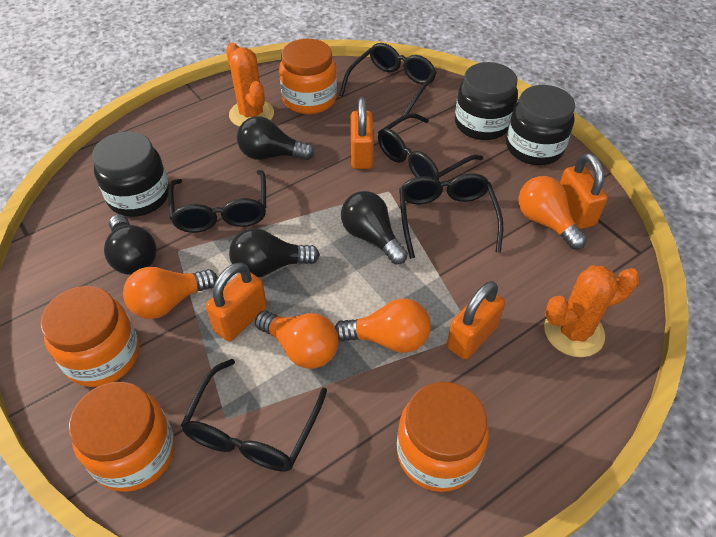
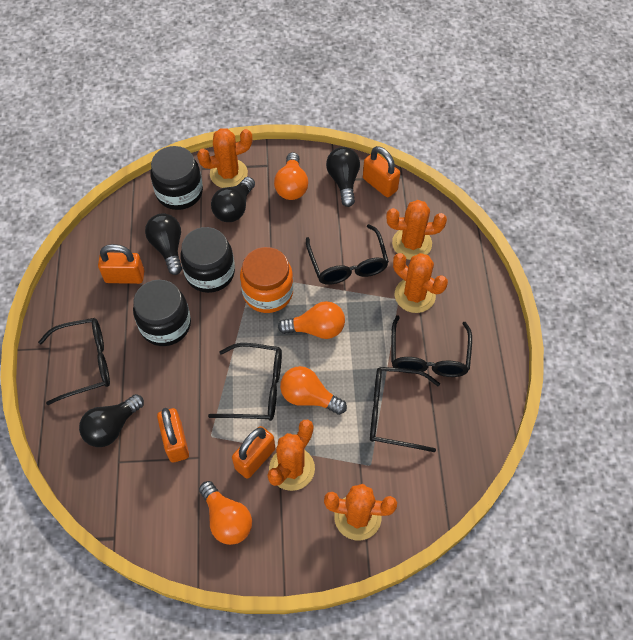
orange cactus: [226,42,274,127] [544,265,640,357] = 2 -> [197,128,252,188] [267,420,315,491] [324,484,397,540] [386,200,447,260] [393,253,448,313] = 5
orange jar: [41,286,139,387] [69,382,175,492] [279,39,337,114] [397,382,489,492] = 4 -> [240,247,293,313] = 1

